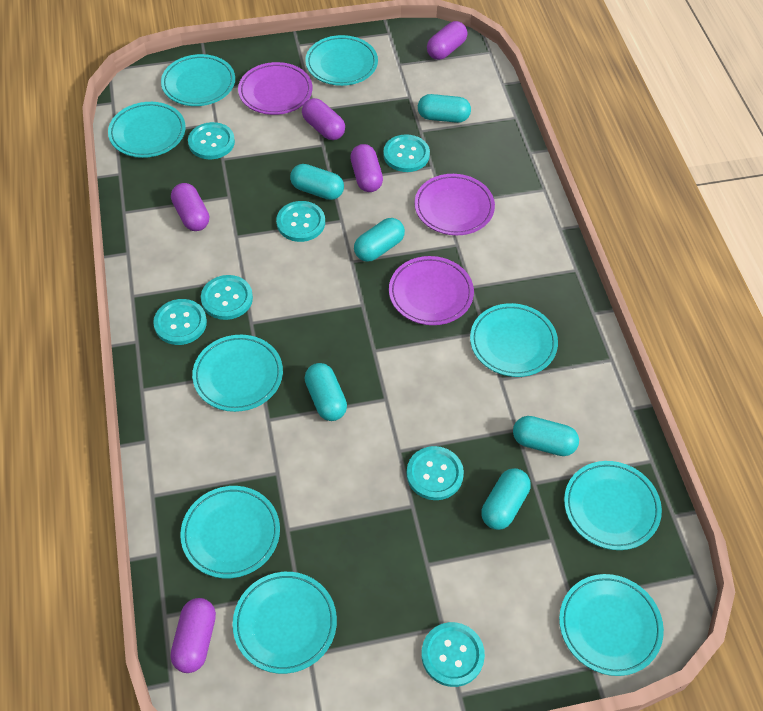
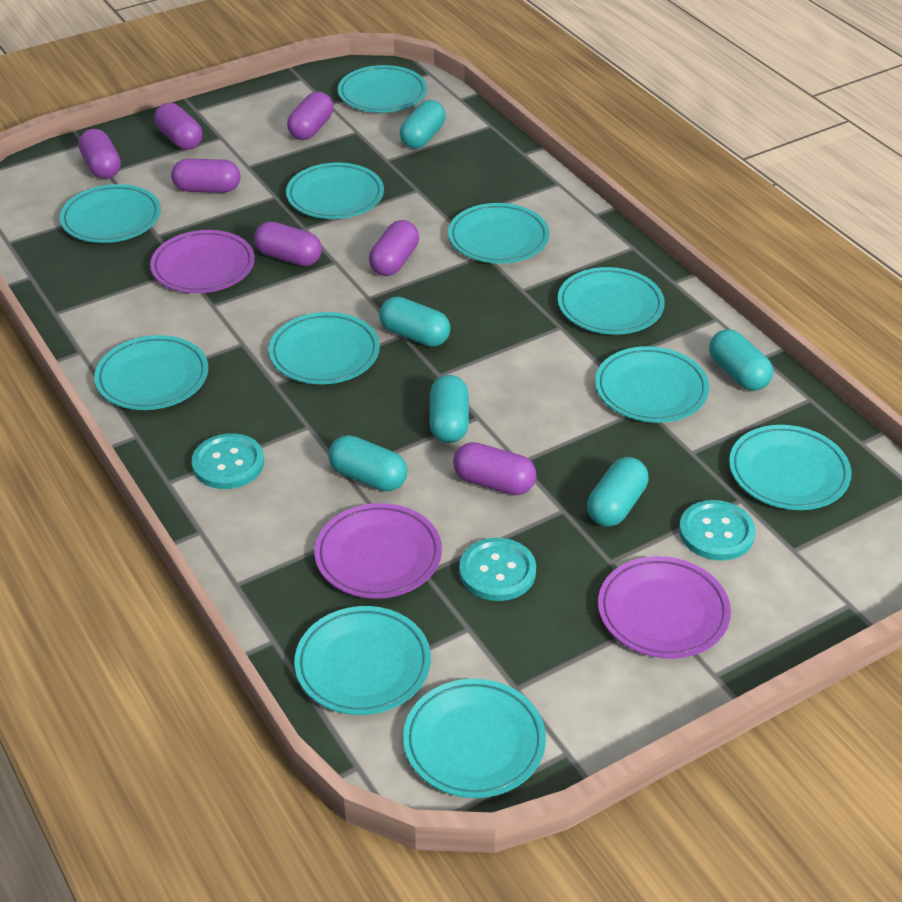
purple capsule: [171,183,209,231] [171,598,216,673] [302,98,345,140] [350,144,383,192] [427,21,467,60] = 5 -> [79,129,121,179] [154,103,202,150] [171,159,240,193] [254,221,322,266] [287,92,333,140] [369,220,419,276] [453,442,536,495] = 7
turquoise button: [153,299,207,345] [188,122,235,159] [201,275,253,320] [276,201,325,242] [383,134,430,172] [406,446,464,500] [421,622,485,687] = 7 -> [191,433,264,489] [459,538,536,601] [679,500,756,561] = 3
turquoise plate: [108,102,186,158] [161,54,235,106] [180,486,280,578] [192,335,283,412] [233,572,337,674] [305,35,378,86] [470,303,558,377] [559,574,664,676] [564,461,662,550] = 9 -> [60,184,161,243] [94,335,208,410] [269,312,380,384] [286,163,384,219] [294,606,431,715] [338,65,427,113] [403,679,546,798] [448,203,549,264] [558,267,665,335] [595,346,709,423] [729,425,851,510] = 11

